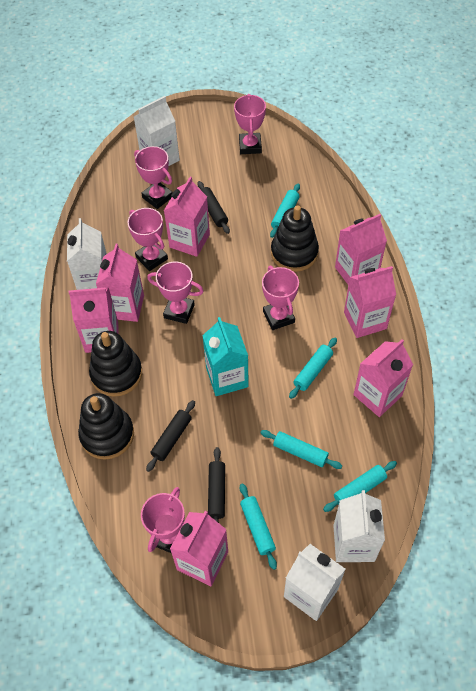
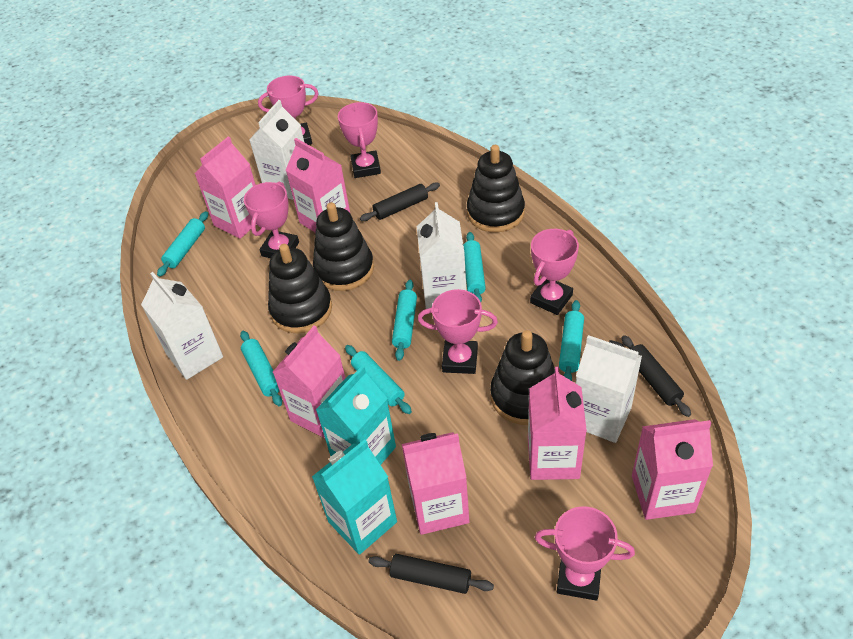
black stacking toy: [78,393,134,460] [89,331,142,397] [271,205,319,272] = 3 -> [268,244,332,333] [313,202,374,291] [467,145,525,232] [490,330,555,425] = 4
pink carton: [69,288,118,353] [96,244,144,322] [164,177,210,257] [170,511,228,586] [335,214,387,285] [344,266,396,338] [353,339,413,417] = 7 -> [195,136,257,239] [273,326,345,438] [286,138,350,232] [401,432,470,535] [528,367,587,480] [632,419,713,520] = 6
turquoise carton: [202,317,249,396] = 1 -> [312,439,397,555] [316,366,396,465] = 2
turquoise rolling pin: [240,483,277,570] [260,430,342,469] [270,183,300,238] [289,337,337,399] [323,461,397,512] = 5 -> [157,211,208,277] [240,331,282,406] [345,345,412,414] [392,280,417,361] [463,232,486,302] [559,300,584,381] = 6

